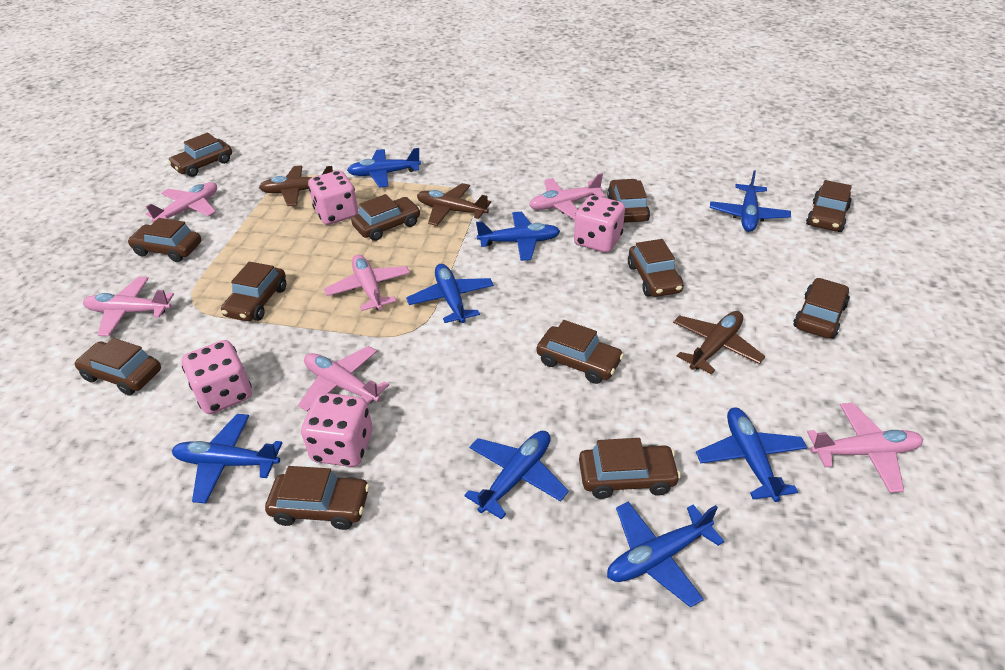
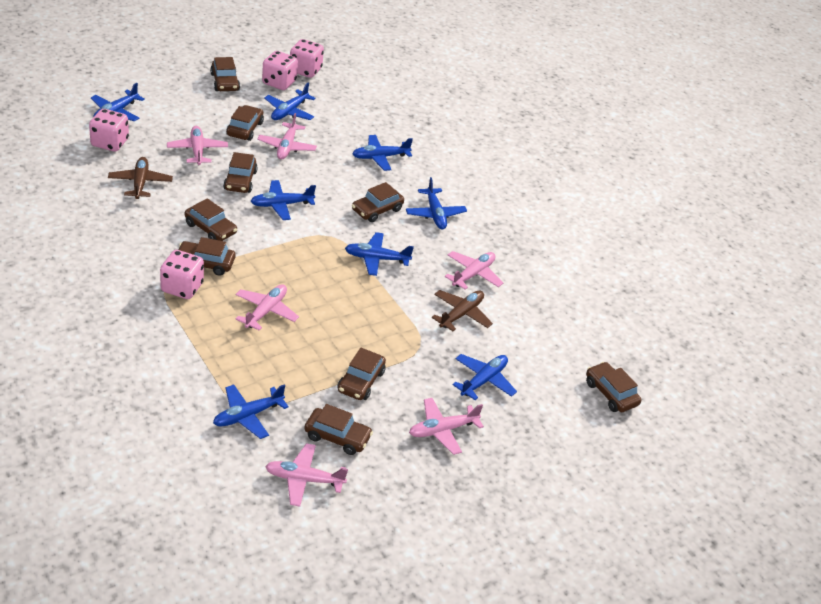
brown car: [75,338,161,396] [127,218,201,262] [168,133,232,177] [221,262,286,321] [265,466,370,530] [351,194,420,241] [537,320,624,384] [579,438,681,499] [607,179,650,223] [628,239,684,297] [793,278,850,339] [806,180,852,232] = 12 -> [179,237,236,276] [185,198,237,241] [210,57,240,91] [223,152,258,193] [226,105,264,141] [304,404,373,455] [337,348,386,400] [352,182,404,222] [586,362,641,412] = 9
brown plane: [259,166,333,206] [417,183,491,226] [673,311,766,374] = 3 -> [108,157,173,199] [432,290,493,331] = 2

